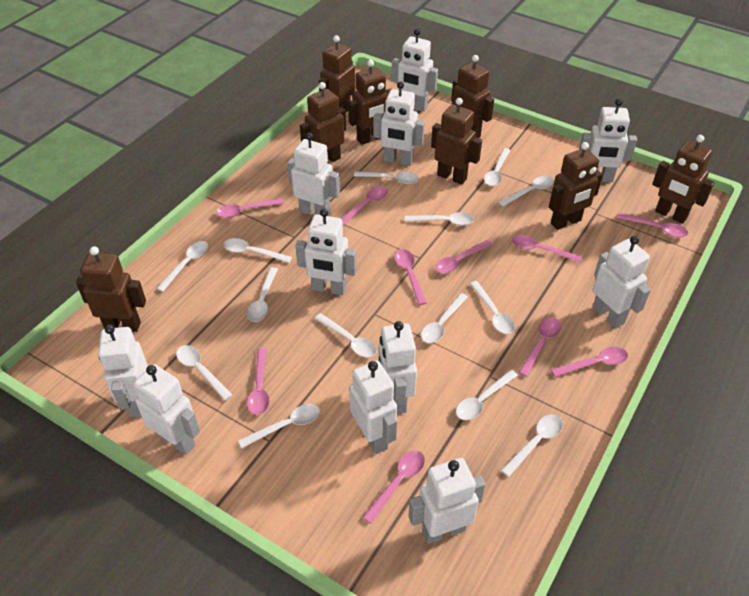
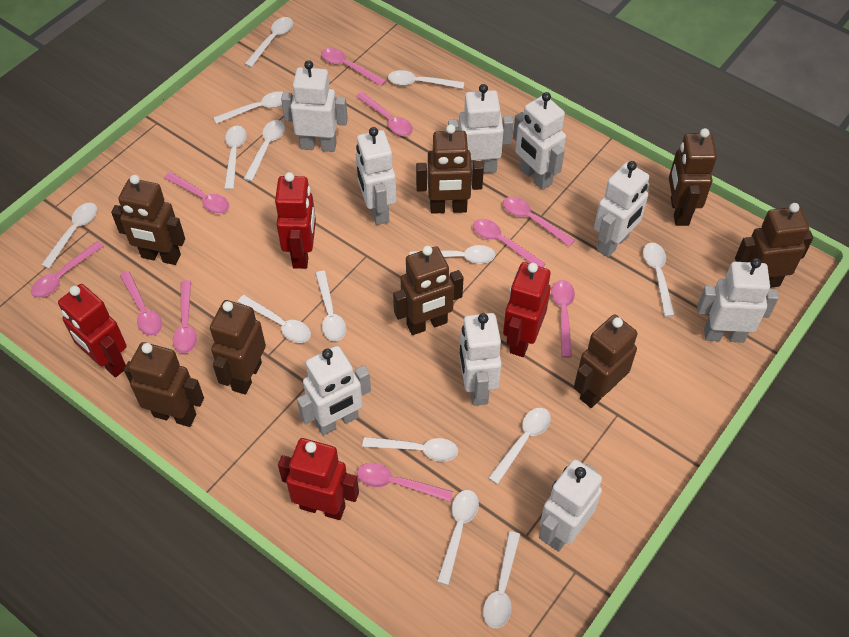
red robot: none = 0 -> [58,284,127,377] [275,172,316,269] [278,438,359,520] [503,262,551,357] = 4
white robot: [98,324,148,418] [133,364,200,455] [287,132,340,216] [295,209,357,295] [349,361,397,454] [373,81,425,166] [378,321,417,414] [392,29,438,112] [409,458,485,544] [579,98,637,182] [592,236,651,328] = 11 -> [281,60,348,152] [297,346,371,435] [356,127,396,225] [448,84,514,173] [459,313,502,406] [513,92,566,190] [539,459,602,552] [594,161,650,257] [697,258,779,343] = 9

